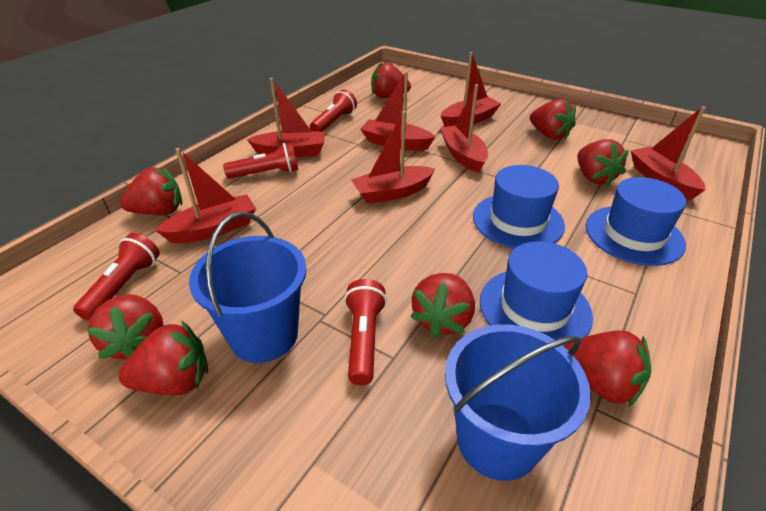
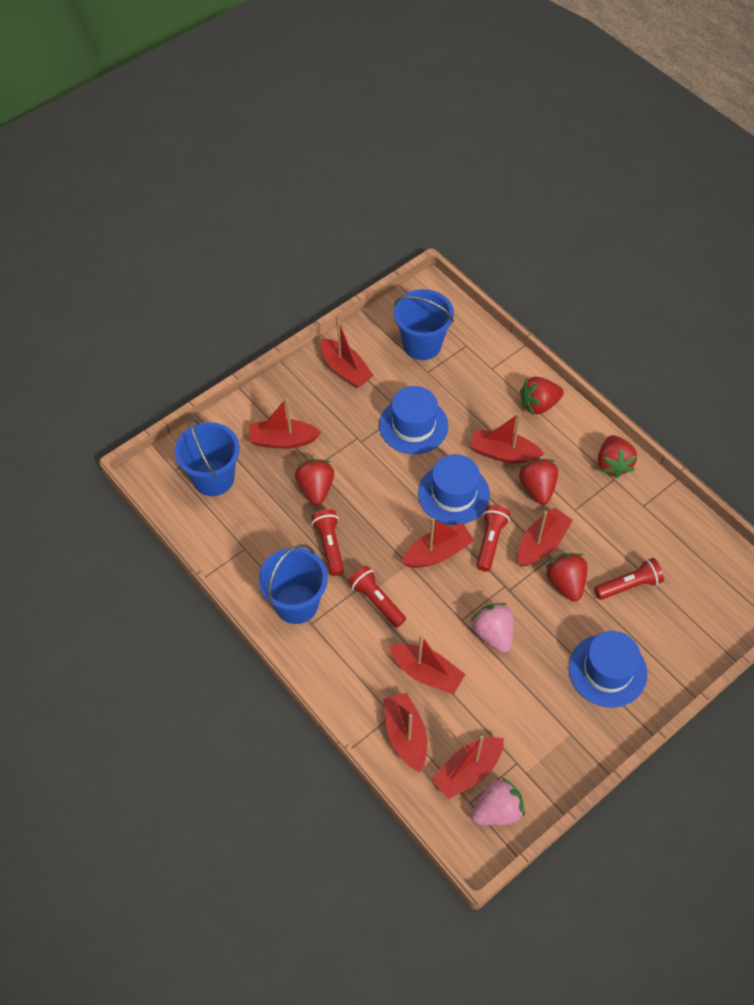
blue bucket: [189,212,307,363] [445,324,591,481] = 2 -> [175,418,240,496] [259,544,328,624] [394,289,454,360] = 3
pink strawberry: none = 0 -> [471,603,513,653] [471,777,525,825] = 2
red boat: [155,148,256,243] [247,78,325,157] [351,111,435,204] [360,71,435,151] [440,84,488,173] [441,52,502,127] [631,106,706,200] = 7 -> [249,398,321,449] [321,321,374,388] [383,693,427,772] [389,635,465,694] [402,518,474,568] [432,736,504,800] [471,413,544,463] [517,507,573,567] = 8
red strawberry: [86,294,164,360] [119,320,208,395] [120,167,182,215] [371,62,411,98] [410,273,475,338] [530,99,576,140] [564,330,651,407] [577,139,629,186] = 8 -> [295,459,334,505] [519,459,558,504] [520,377,564,415] [546,553,588,601] [598,435,637,478] = 5

